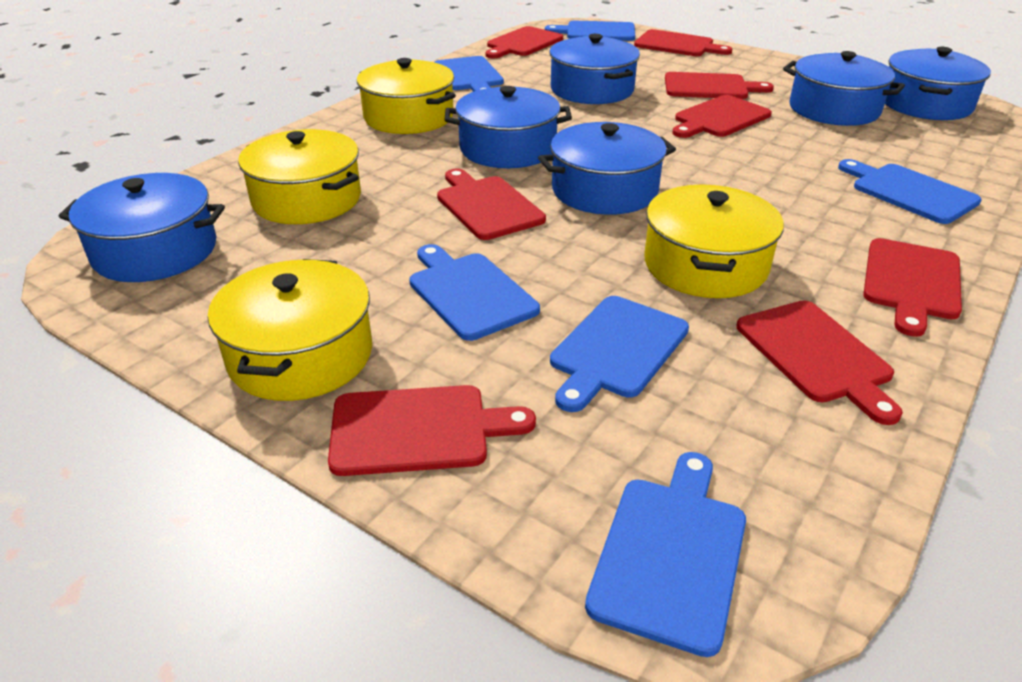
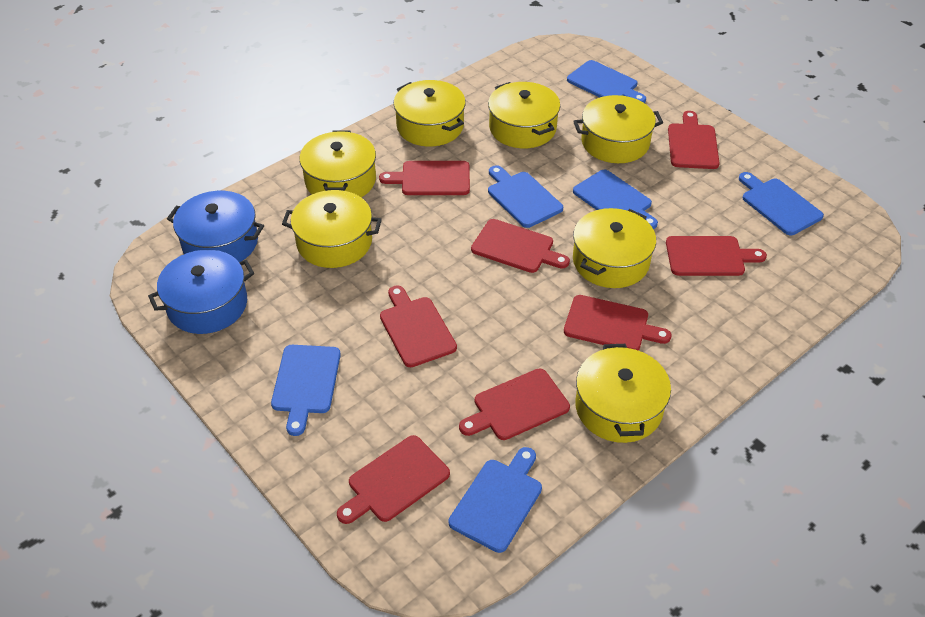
blue pot: [59,173,225,282] [445,86,572,168] [538,122,676,215] [549,34,640,104] [783,51,905,126] [885,47,991,120] = 6 -> [148,250,254,334] [167,191,264,262] = 2
yellow pot: [208,259,372,401] [238,129,361,224] [357,58,456,134] [644,185,784,298] = 4 -> [282,190,382,268] [299,130,376,197] [394,80,466,146] [488,82,560,148] [573,95,663,163] [573,208,656,288] [575,344,671,443] = 7

